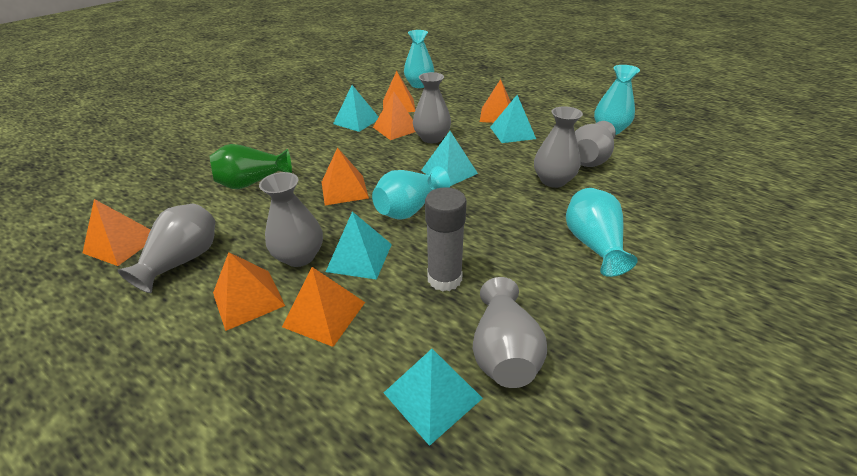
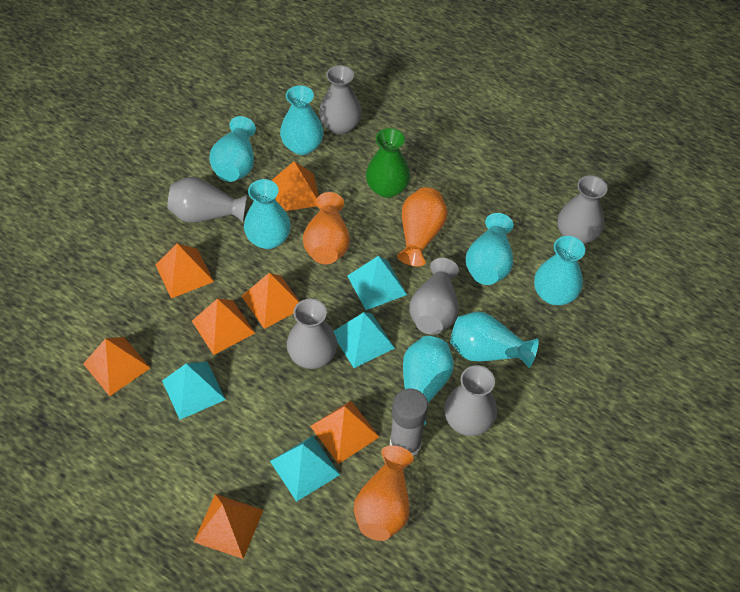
orange vase: none = 0 -> [303,192,350,264] [354,445,414,541] [397,187,448,266] = 3
turquoise pyramid: [326,212,392,280] [333,85,378,132] [384,349,483,446] [421,131,478,186] [490,95,536,143] = 5 -> [162,362,226,420] [270,436,340,502] [334,312,395,368] [347,256,407,310] = 4
turquoise vase: [372,166,450,220] [404,30,434,88] [566,188,638,277] [594,65,640,135] = 4 -> [209,116,256,182] [244,179,291,249] [280,85,324,155] [403,336,454,425] [450,311,539,368] [466,213,514,285] [534,236,585,305] = 7

